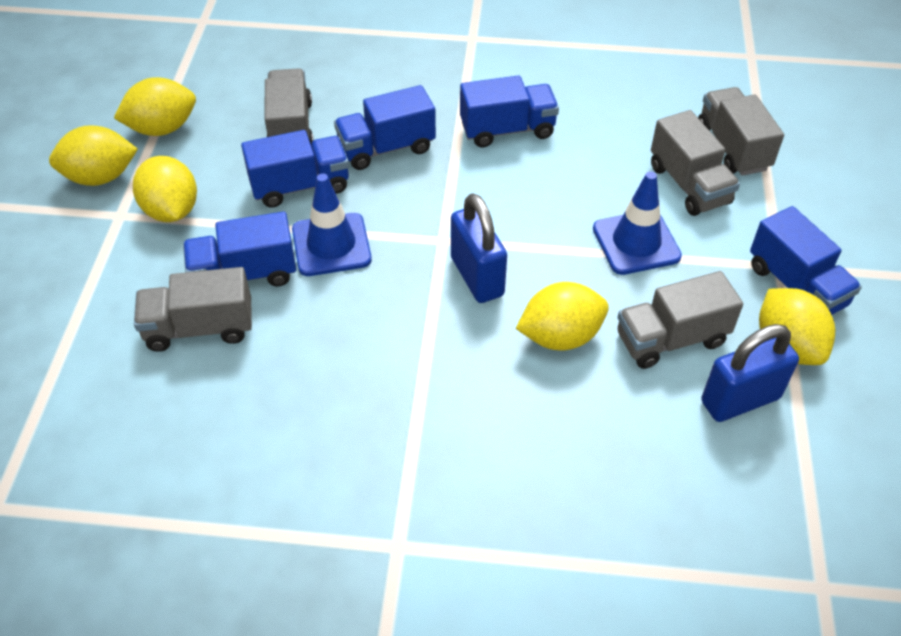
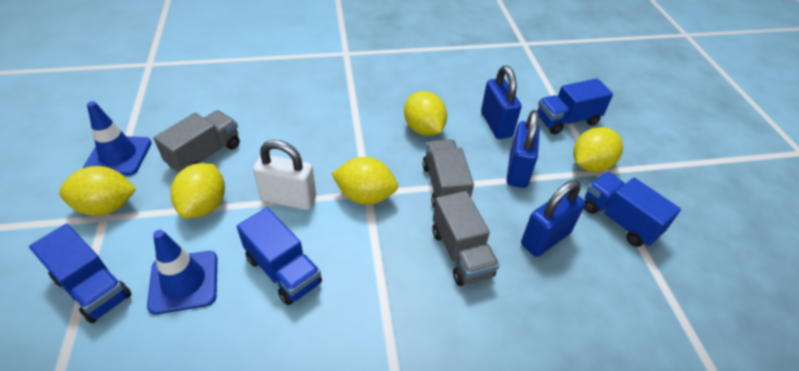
blue padlock: [451,193,507,303] [701,324,799,422] = 2 -> [481,66,522,139] [506,110,540,188] [521,180,585,257] = 3
blue truck: [183,212,296,286] [241,130,349,208] [334,85,436,170] [460,75,559,147] [750,206,862,315] = 5 -> [29,224,132,324] [237,208,322,305] [537,78,613,134] [584,172,681,247] = 4
grey truck: [134,267,252,352] [265,68,314,145] [617,271,743,369] [651,110,740,216] [698,87,784,176] = 5 -> [154,110,240,173] [422,139,474,208] [432,191,499,286] = 3
white padlock: none = 0 -> [253,140,316,210] = 1

